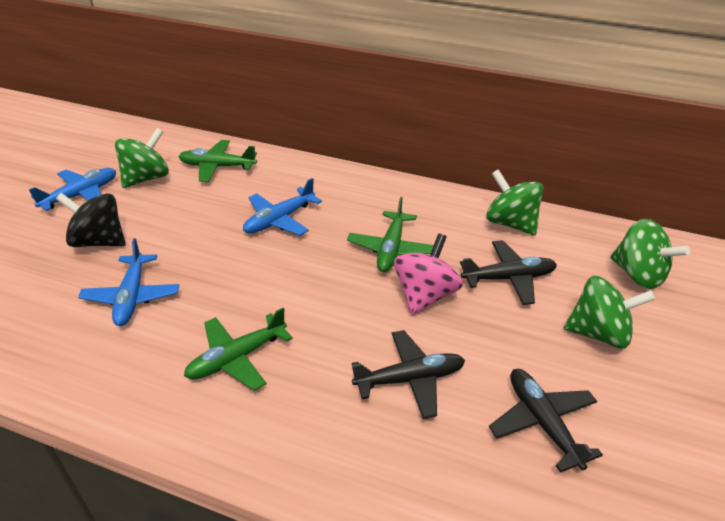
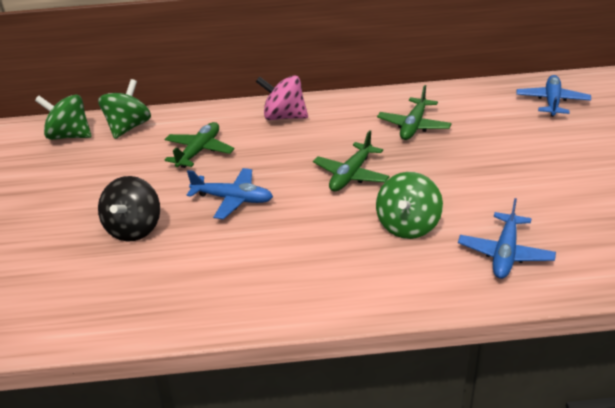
black plane: [352,330,465,419] [460,240,557,305] [489,369,603,473] = 3 -> none = 0
green spinning top: [115,128,169,188] [486,169,544,236] [564,276,655,349] [610,219,690,289] = 4 -> [35,94,92,140] [98,79,151,139] [376,172,443,239] = 3

